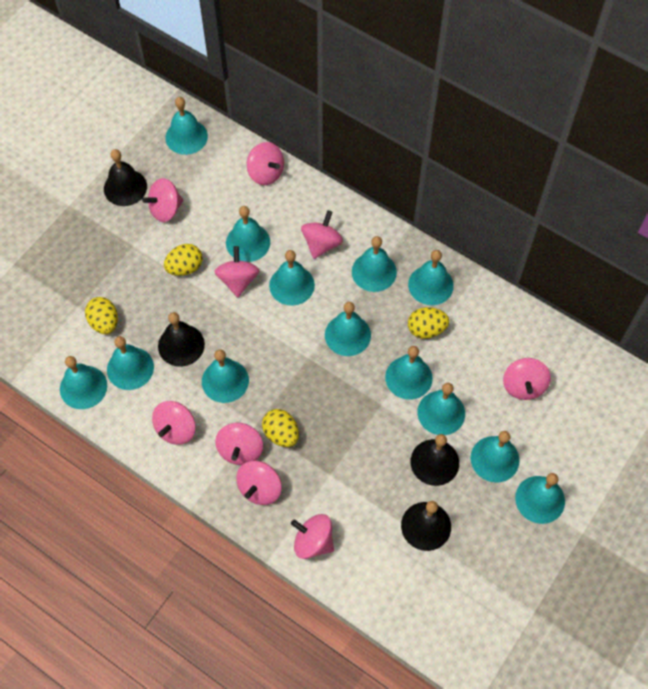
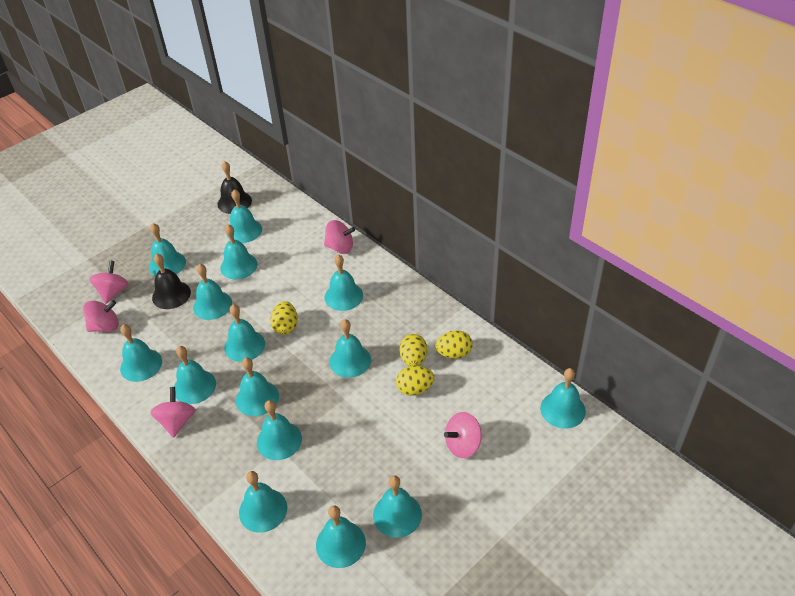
black bell: [104,149,147,206] [158,312,205,367] [401,501,451,551] [411,434,459,486] = 4 -> [152,254,191,309] [218,161,252,214] = 2
pink spinning top: [142,178,183,222] [152,401,196,445] [214,246,259,298] [215,423,263,465] [236,461,282,505] [247,142,284,185] [291,514,334,559] [301,211,343,259] [503,358,551,400] = 9 -> [83,300,119,332] [89,261,129,304] [150,387,196,438] [324,220,355,254] [444,412,482,458] = 5
turquoise bell: [60,356,107,409] [107,336,154,390] [165,97,208,155] [202,349,249,403] [226,206,270,262] [269,250,315,306] [325,302,371,356] [352,236,397,292] [385,346,433,400] [408,250,454,305] [417,383,465,435] [471,431,520,483] [515,473,565,524] = 13 -> [120,324,162,382] [149,223,186,277] [174,346,216,404] [193,264,232,320] [220,224,258,279] [224,304,265,362] [227,189,262,243] [236,357,279,416] [239,471,287,533] [257,400,302,460] [316,505,366,568] [325,254,363,311] [329,319,371,378] [373,475,422,538] [540,368,586,429] = 15

